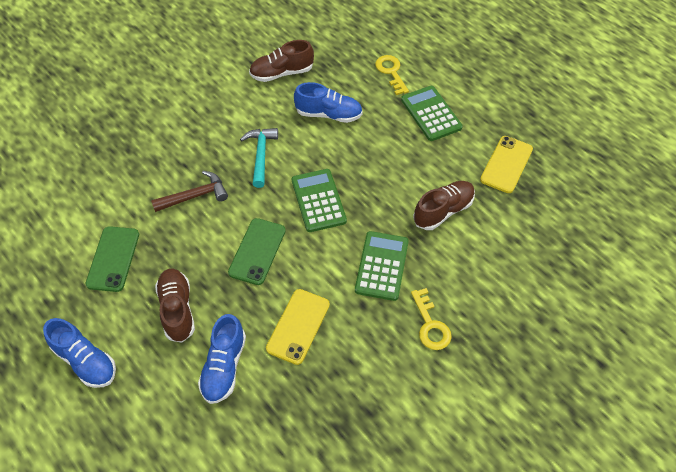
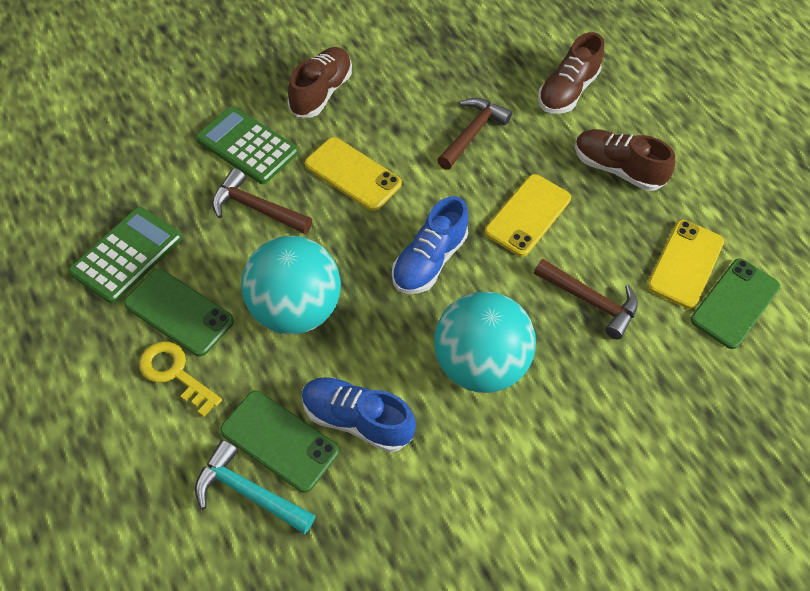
blue shoe: [43,318,116,388] [198,314,246,404] [294,82,363,123] = 3 -> [302,377,416,452] [392,196,469,294] = 2
brown hammer: [151,171,228,212] = 1 -> [212,168,312,234] [437,98,512,170] [534,259,638,340] = 3
green calculator: [291,169,347,232] [355,231,409,301] [401,86,463,141] = 3 -> [69,207,182,304] [196,106,298,184] = 2
green phone: [86,226,139,292] [228,218,286,285] = 2 -> [124,269,234,356] [220,391,339,493] [691,259,780,349] = 3
turquoise ball: none = 0 -> [241,236,341,334] [434,291,536,393] = 2
yellow key: [375,55,409,95] [411,288,452,350] = 2 -> [139,341,222,417] = 1
yellow phone: [266,289,330,365] [480,136,533,193] = 2 -> [305,137,402,211] [485,174,571,257] [647,220,724,309] = 3

